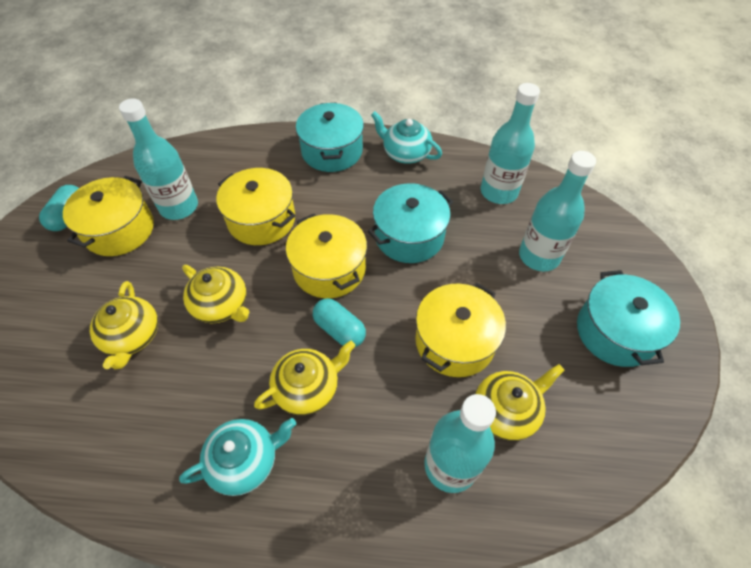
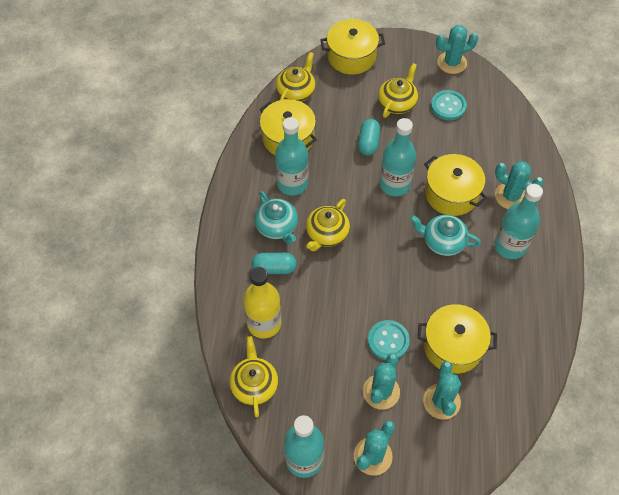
turquoise button: none = 0 -> [368,320,410,360] [431,90,467,120] = 2
turquoise cactus: none = 0 -> [354,420,395,476] [363,353,400,409] [423,361,461,420] [436,25,478,74] [495,161,544,209] = 5
turquoise pot: [296,103,364,172] [368,183,453,263] [577,270,680,367] = 3 -> none = 0
yellow bottle: none = 0 -> [243,267,281,338] = 1

